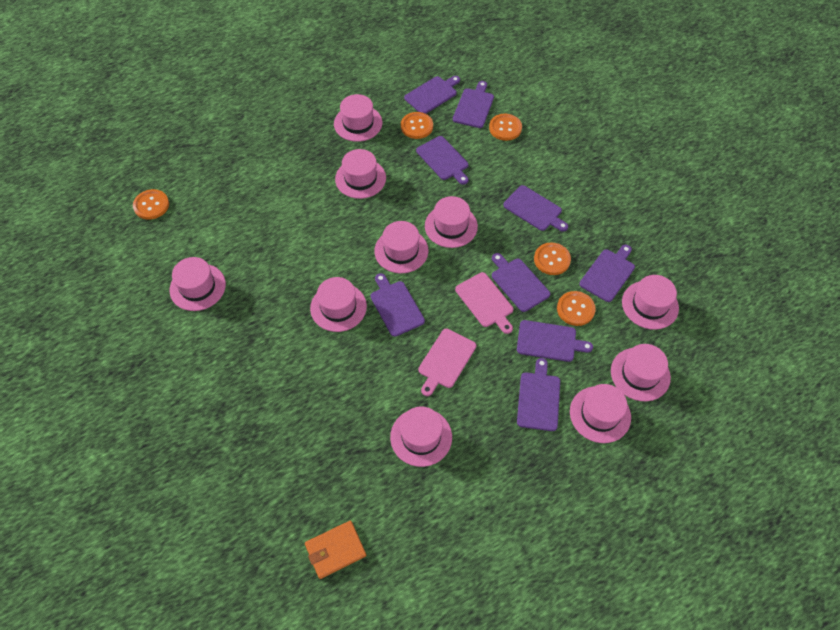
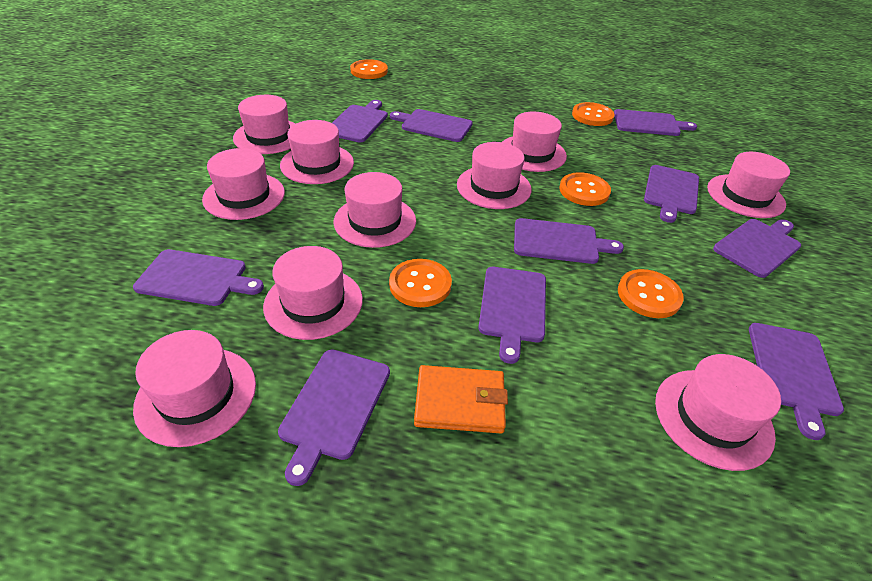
pink cutting board: [418,329,476,396] [455,272,513,334] = 2 -> none = 0
purple cutting board: [370,273,425,337] [404,76,460,114] [416,136,469,185] [453,81,494,128] [492,253,550,312] [503,185,568,232] [517,320,593,362] [517,358,560,431] [579,245,635,302] = 9 -> [133,249,264,306] [278,349,390,486] [332,100,388,142] [390,109,473,142] [478,267,546,364] [514,218,624,264] [614,109,697,136] [644,165,699,223] [713,219,801,278] [749,323,844,440] = 10

